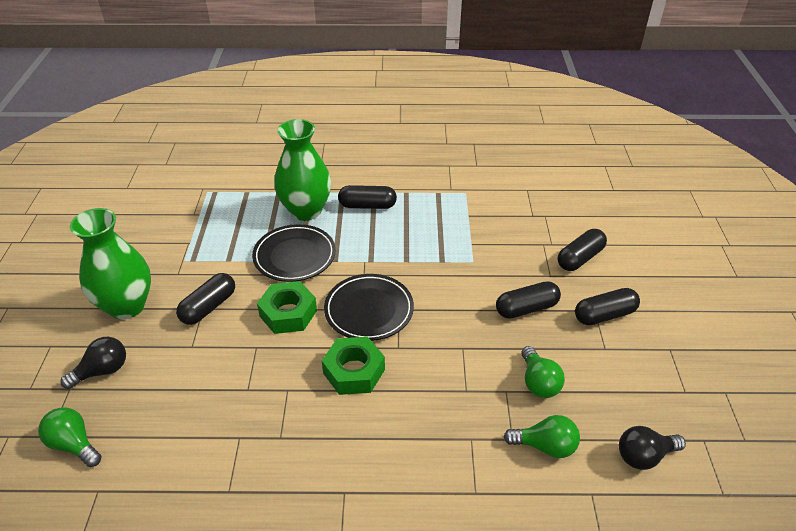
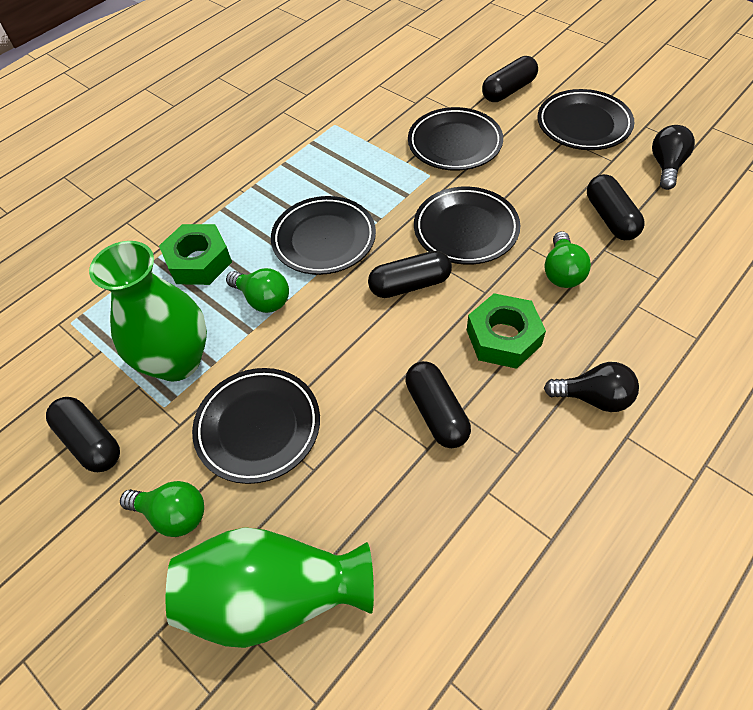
black plate: [252,224,336,282] [324,274,414,341] = 2 -> [192,368,320,484] [271,196,376,275] [408,107,503,171] [414,187,520,265] [537,89,634,150] = 5

